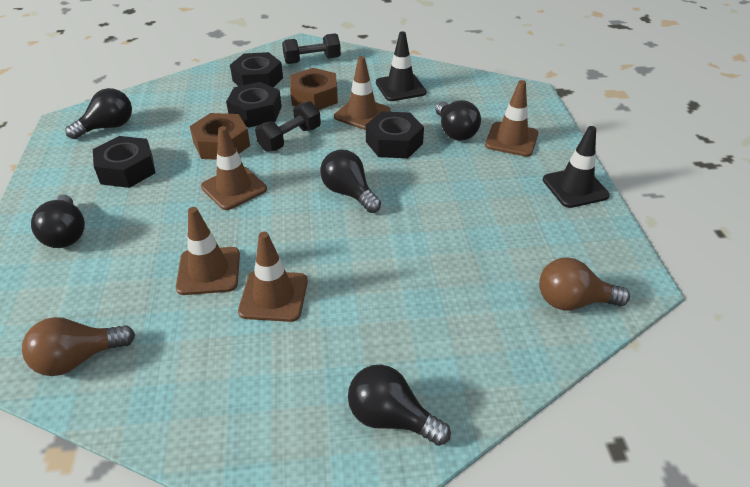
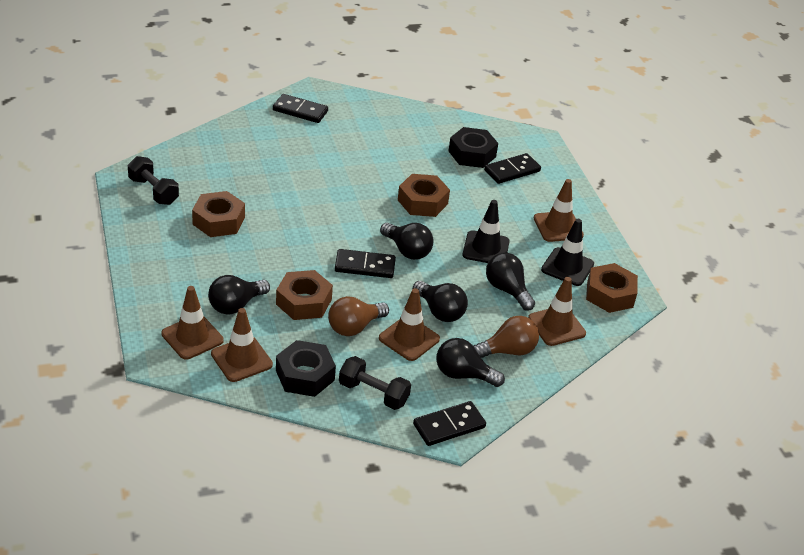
black domino: none = 0 -> [273,94,328,123] [335,249,396,278] [413,401,486,446] [484,153,541,184] = 4
black nut: [93,136,155,188] [226,82,282,128] [230,52,283,87] [366,112,424,158] = 4 -> [276,340,336,397] [449,127,498,168] = 2
brown nut: [190,113,250,160] [290,68,338,110] = 2 -> [192,191,245,237] [276,270,333,320] [398,174,450,217] [586,263,638,313] = 4

